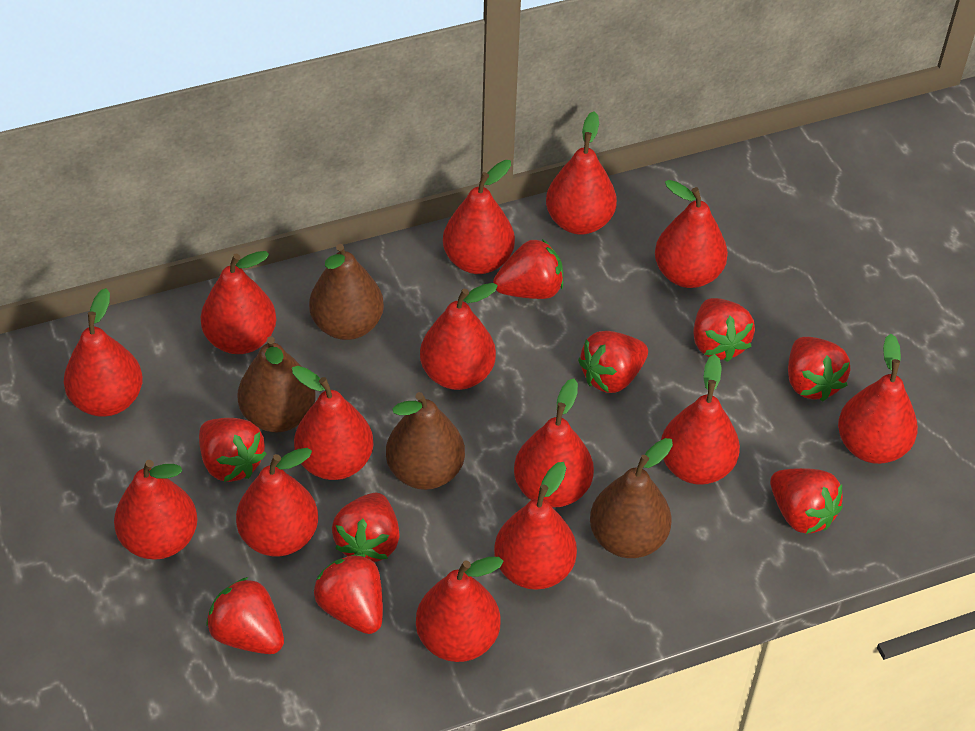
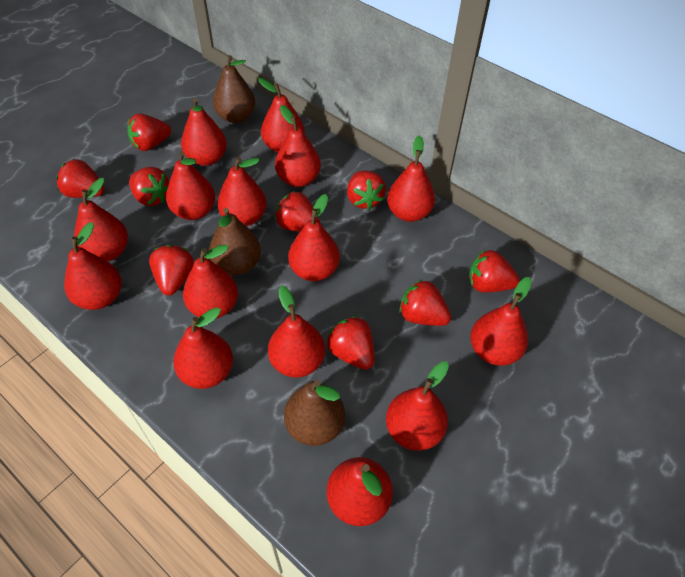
brown pear: [238,336,316,433] [309,244,384,340] [386,392,465,490] [590,438,673,558] = 4 -> [209,208,261,275] [213,55,255,123] [284,380,345,446] = 3
red pear: [64,288,143,417] [114,460,198,560] [201,251,276,354] [236,448,318,557] [292,366,374,480] [416,557,504,662] [420,283,498,390] [443,160,515,274] [494,462,577,590] [514,378,594,508] [546,111,617,235] [655,180,728,288] [661,354,740,485] [838,334,918,464] = 14 -> [64,222,121,310] [74,178,128,262] [166,152,215,220] [173,307,233,389] [181,98,227,166] [183,244,238,319] [217,157,266,226] [258,78,305,153] [268,286,325,378] [275,105,321,187] [288,194,340,281] [327,457,393,526] [386,361,449,451] [387,135,435,222] [470,277,532,366] = 15

